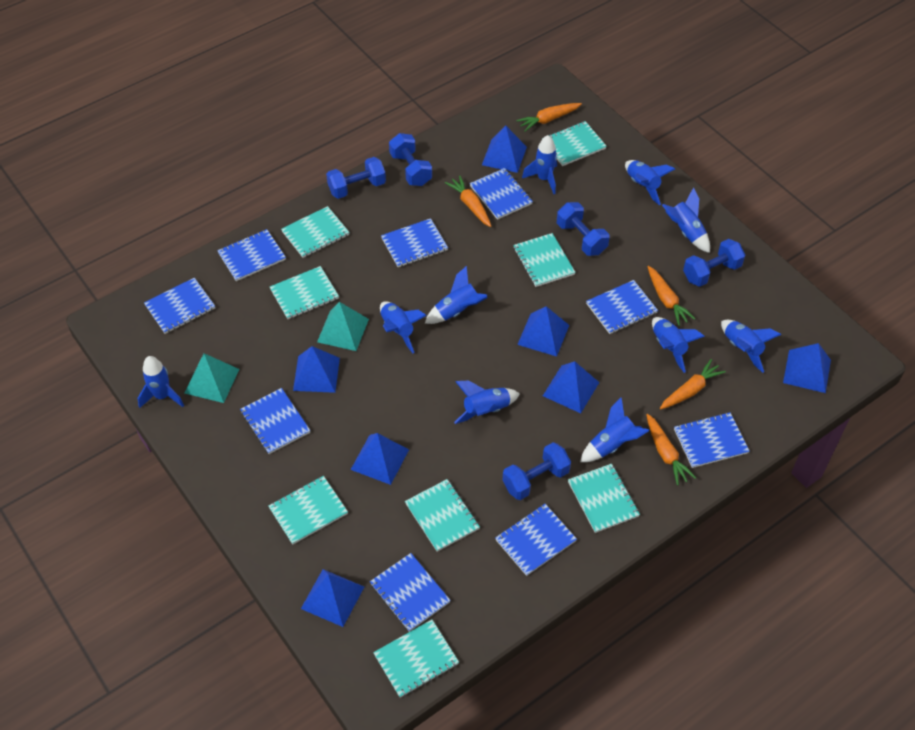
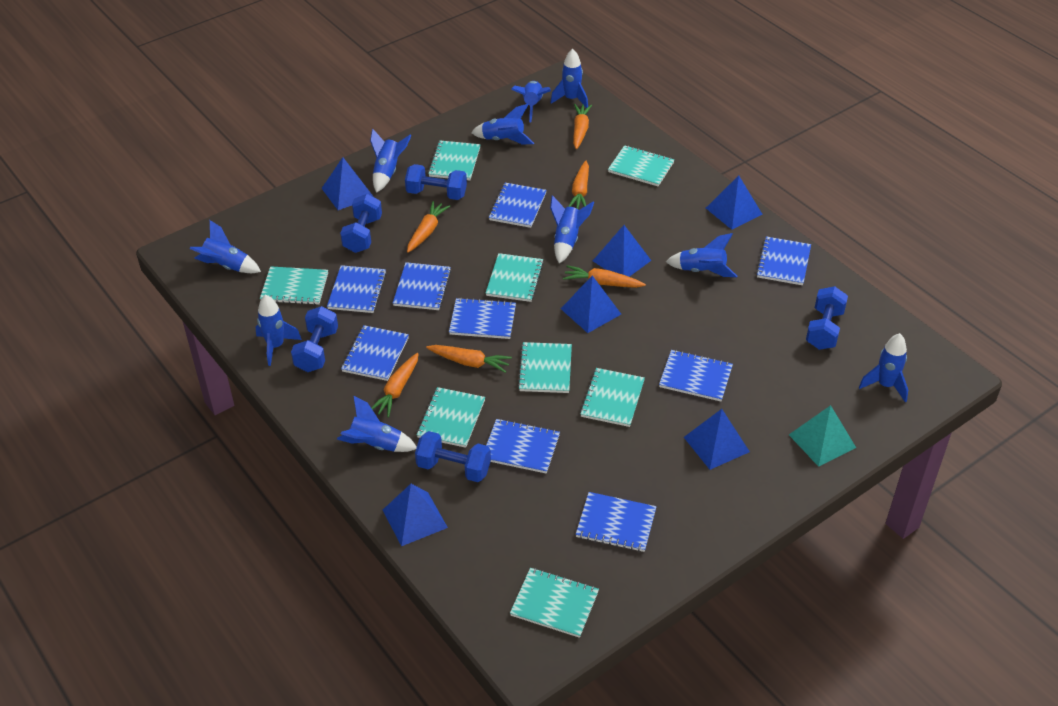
blue pyramid: [293,346,340,393] [301,569,364,627] [351,433,409,485] [482,125,527,173] [517,306,569,357] [543,361,599,413] [783,343,831,393] = 7 -> [322,157,374,210] [383,484,448,546] [561,275,621,333] [593,225,651,277] [684,409,750,470] [706,175,762,230] = 6
orange carrot: [445,175,491,227] [516,103,582,132] [646,414,696,486] [648,266,696,326] [660,359,726,409] = 5 -> [371,353,418,418] [407,201,450,253] [426,345,512,373] [563,265,646,288] [568,161,589,209] [573,104,592,149] = 6
turquoise pyramid: [184,353,239,403] [317,302,369,351] = 2 -> [789,405,856,467] = 1

